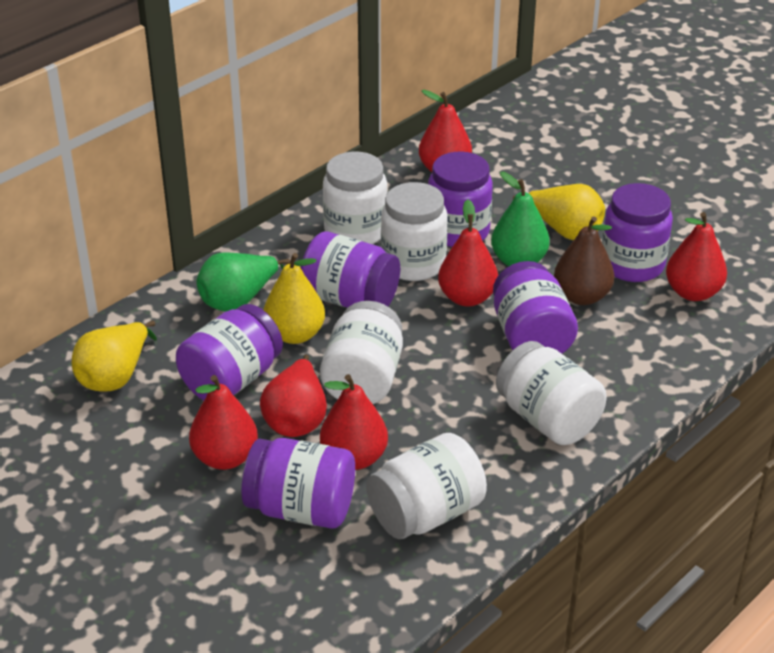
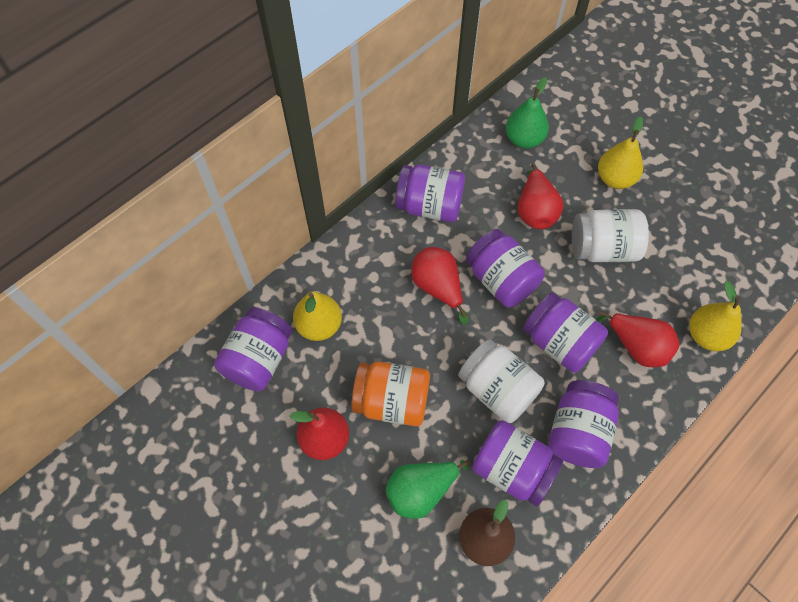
orange jar: none = 0 -> [351,361,430,426] = 1
red pear: [189,375,258,470] [260,355,327,437] [320,374,388,470] [419,90,472,172] [438,200,498,307] [666,212,727,301] = 6 -> [290,408,349,460] [411,247,468,325] [518,163,564,229] [596,311,680,367] = 4
white jar: [320,301,403,404] [323,152,387,244] [366,433,487,539] [381,182,448,281] [496,341,606,445] = 5 -> [458,339,545,423] [572,209,649,262] = 2

